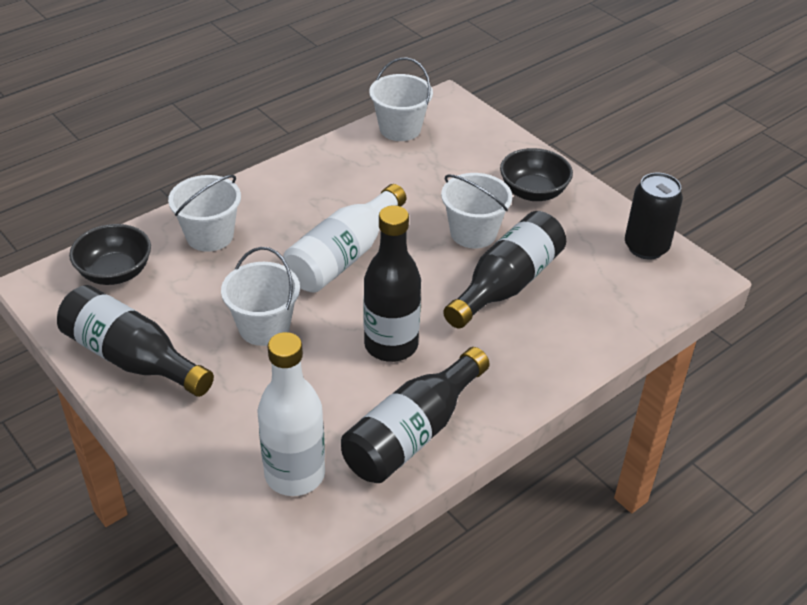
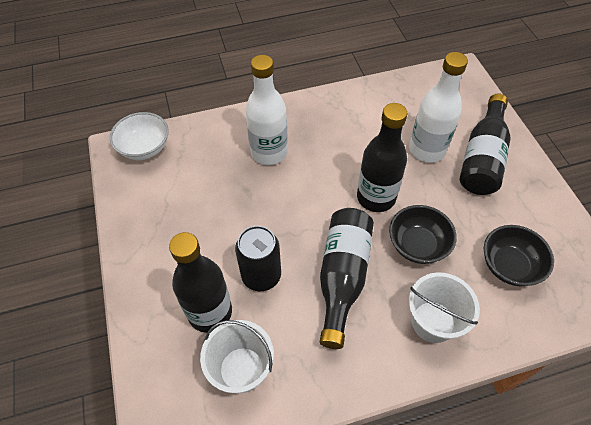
white bowl: none = 0 -> [110,112,169,160] = 1
white bucket: [168,175,241,252] [221,247,300,346] [369,57,433,141] [441,173,513,249] = 4 -> [200,320,274,393] [409,272,480,343] = 2

